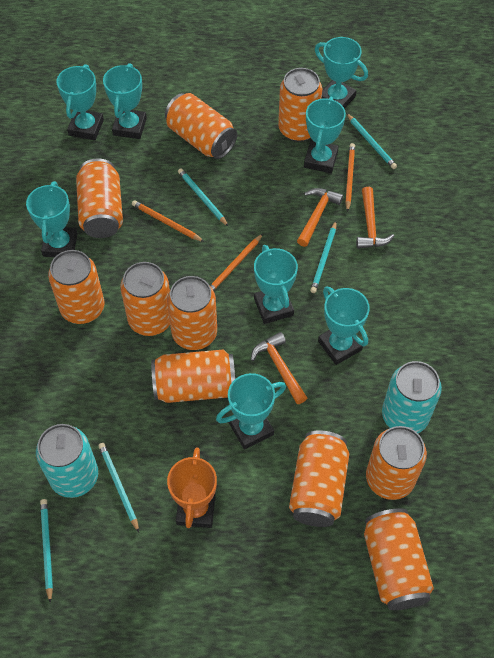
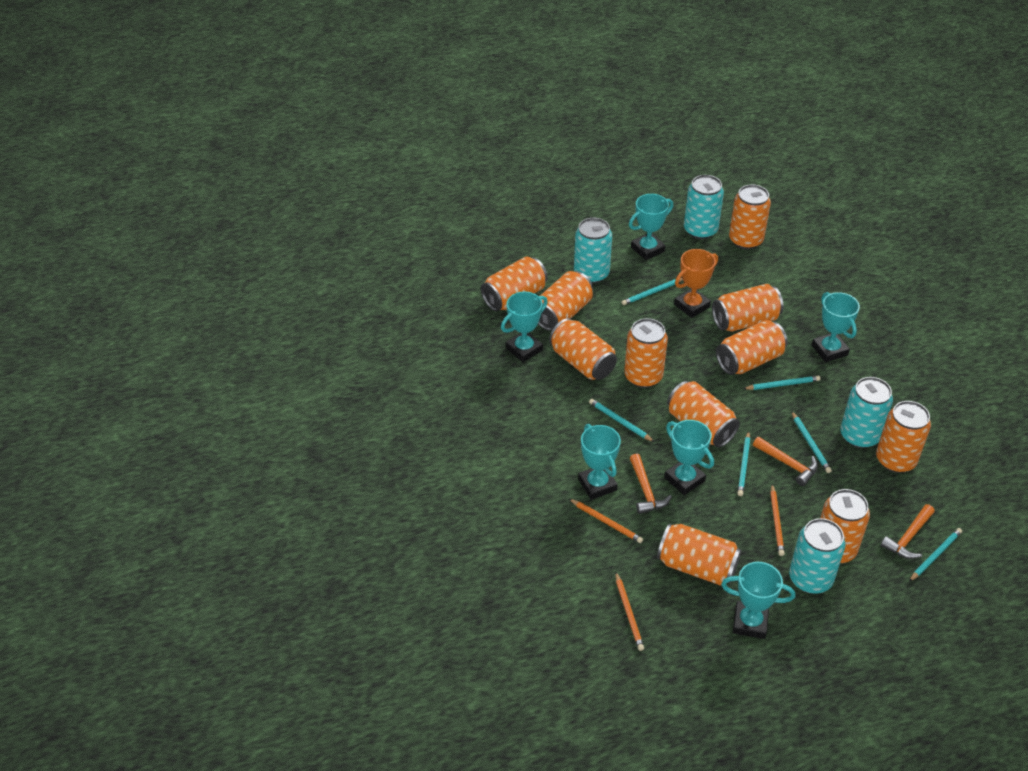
orange can: [48,250,104,324] [76,158,123,238] [120,262,170,336] [151,349,235,403] [165,93,237,159] [167,276,217,350] [278,68,322,142] [289,430,349,527] [364,508,434,610] [366,426,427,500] = 10 -> [481,256,547,311] [538,271,593,331] [549,318,617,380] [624,318,668,388] [657,524,741,586] [667,381,740,448] [712,284,783,332] [716,320,788,375] [729,185,771,250] [820,489,870,563] [876,401,931,473] = 11
turquoise can: [36,424,98,498] [382,361,442,433] = 2 -> [574,218,612,284] [684,175,724,239] [789,518,846,594] [840,377,893,448] = 4
turquoise pencil: [40,499,53,603] [98,443,139,532] [178,168,229,227] [310,221,337,293] [346,113,397,169] = 5 -> [589,399,654,442] [622,278,683,305] [737,431,750,496] [743,376,820,390] [791,411,832,473] [909,528,962,582] = 6
turquoise trophy: [26,181,78,257] [57,64,104,140] [103,63,147,139] [216,373,286,450] [254,245,298,324] [304,97,346,173] [315,37,368,109] [318,286,370,365] = 8 -> [501,292,548,362] [578,424,621,500] [629,194,673,260] [664,420,714,495] [721,562,795,639] [812,292,860,362] = 6

